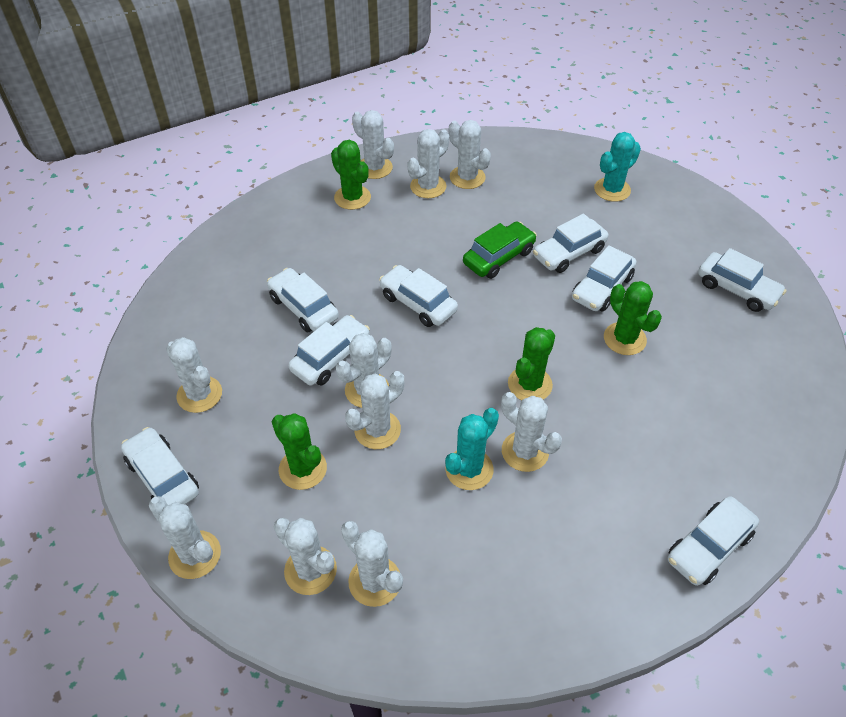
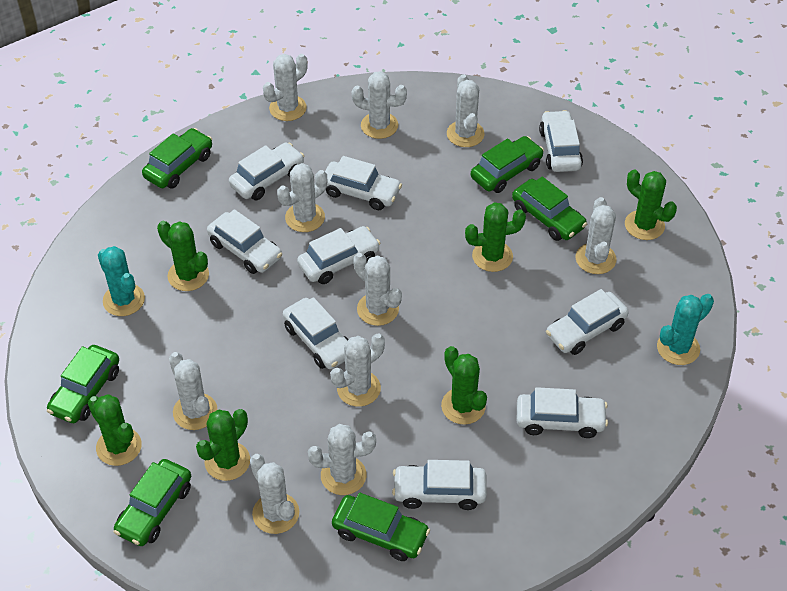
green cactus: [272,413,327,490] [331,140,371,210] [508,327,555,400] [604,281,662,355] = 4 -> [88,394,142,466] [157,221,209,291] [196,409,250,481] [441,346,487,425] [465,202,526,272] [625,169,677,240] = 6
green car: [463,222,537,279] = 1 -> [47,345,119,423] [113,459,191,546] [142,128,212,189] [332,493,430,561] [471,136,544,193] [512,177,587,241] = 6
white car: [121,427,199,505] [267,268,339,332] [288,315,370,386] [379,265,458,327] [533,214,609,273] [572,245,637,311] [668,496,759,586] [698,248,786,312] = 8 -> [207,209,282,274] [229,143,304,200] [283,297,349,369] [297,226,380,284] [325,156,402,210] [392,460,487,510] [517,387,608,438] [539,110,583,172] [546,289,629,355] = 9

